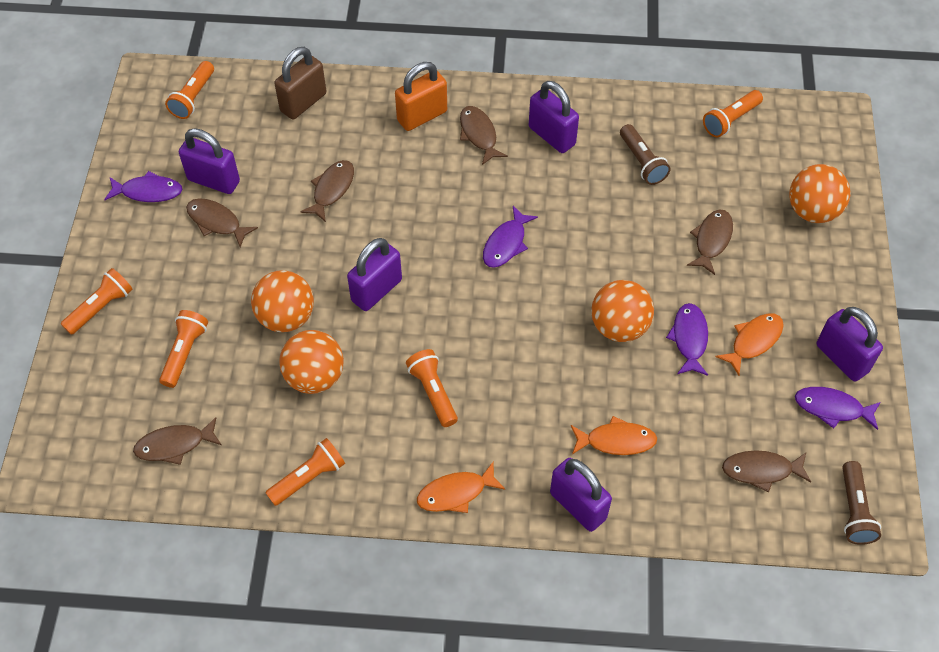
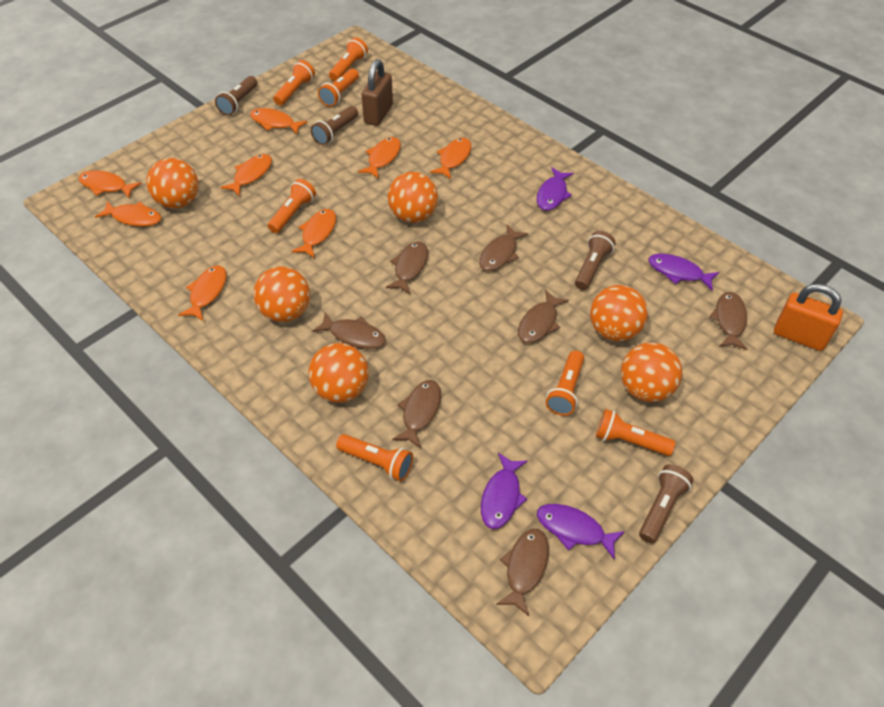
brown fish: [133,417,222,465] [186,198,258,247] [300,160,354,222] [460,106,508,165] [687,210,733,275] [722,450,811,492] = 6 -> [312,313,386,349] [386,241,428,294] [392,380,441,448] [479,225,528,271] [496,529,549,616] [518,290,569,343] [709,292,748,350] = 7
brown flashlight: [620,124,670,185] [842,461,881,545] = 2 -> [215,76,258,115] [311,106,358,145] [575,231,616,290] [639,464,693,543] = 4
orange ball: [251,270,314,332] [279,330,344,394] [591,280,654,342] [789,164,850,223] = 4 -> [146,158,199,209] [254,266,310,322] [308,343,369,403] [388,172,438,223] [590,285,648,341] [621,343,682,402] = 6
orange fish: [417,462,505,513] [571,416,658,455] [715,313,784,375] = 3 -> [78,170,142,198] [95,201,161,226] [178,266,226,321] [220,154,272,196] [250,108,308,135] [291,209,336,258] [358,137,401,179] [430,138,471,179] = 8
orange flashlight: [61,268,133,335] [159,310,208,388] [165,61,214,119] [265,438,345,506] [406,349,458,427] [703,90,763,137] = 6 -> [268,179,316,233] [273,60,315,106] [318,69,359,107] [329,37,368,81] [336,434,413,481] [546,351,584,416] [596,409,675,456] = 7
purple padlock: [179,128,240,194] [347,238,402,311] [529,81,579,153] [550,458,612,532] [816,307,883,382] = 5 -> none = 0

